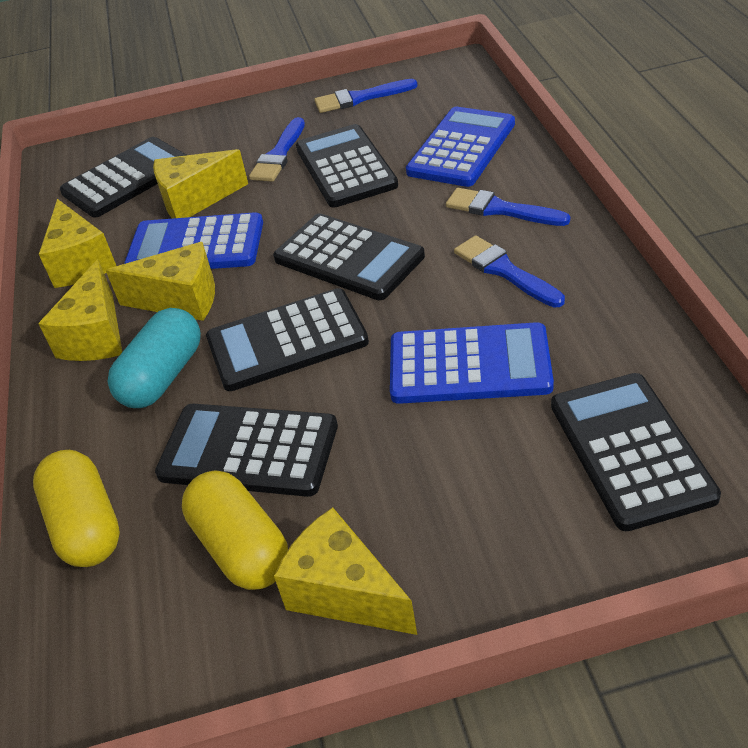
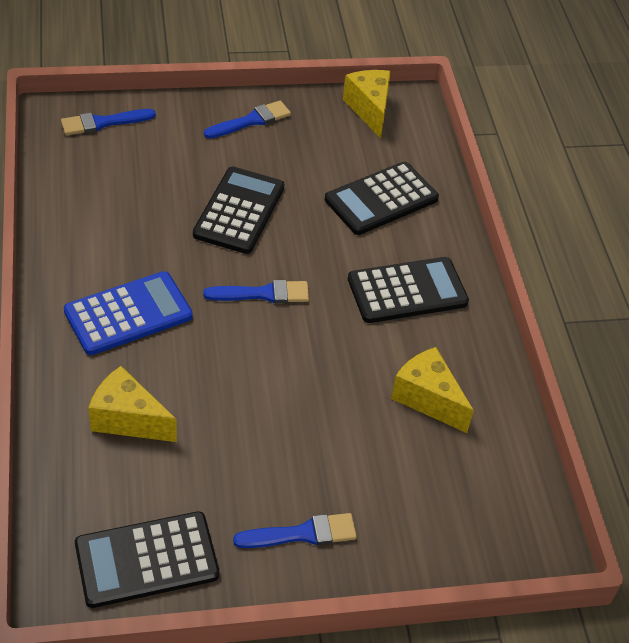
black calculator: [60,137,186,218] [155,404,338,497] [206,288,369,391] [273,213,425,300] [296,124,398,208] [551,373,721,531] = 6 -> [75,511,219,608] [193,167,284,254] [325,162,439,235] [348,257,469,323] = 4
blue calculator: [124,212,263,269] [390,322,554,404] [406,107,515,187] = 3 -> [64,271,193,355] = 1
turquoise capsule: [108,308,201,408] = 1 -> none = 0
yellow capsule: [33,450,120,567] [182,470,288,590] = 2 -> none = 0
yellow cheese: [38,259,122,361] [39,199,116,288] [106,242,215,321] [153,149,248,219] [274,507,417,635] = 5 -> [88,366,177,442] [343,70,391,138] [391,347,474,433] = 3

